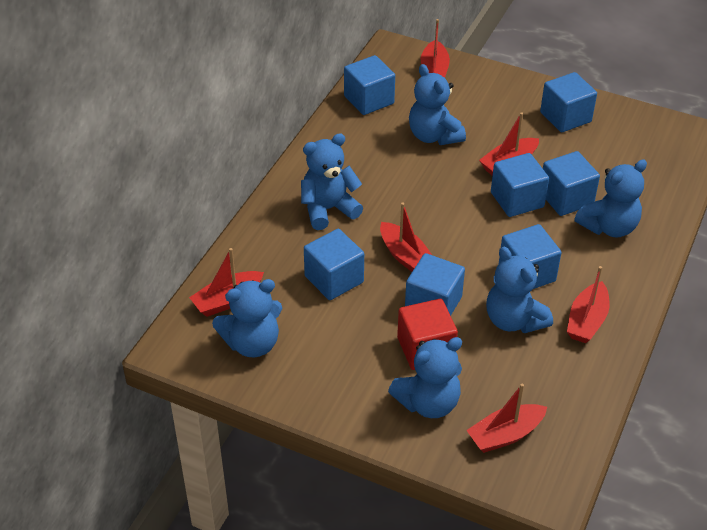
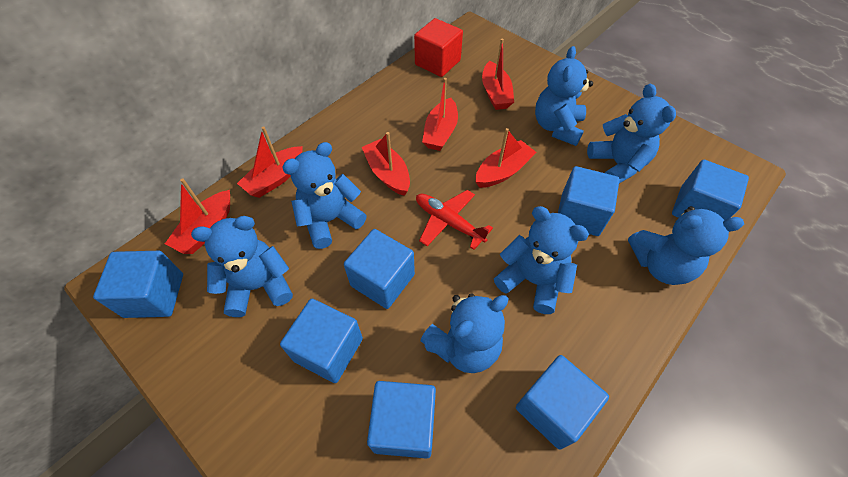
blue teddy bear: [212,279,282,357] [301,133,363,230] [388,337,462,418] [409,64,466,145] [486,247,553,333] [575,159,647,238] = 6 -> [191,216,293,317] [282,142,367,249] [420,293,509,373] [494,206,589,314] [535,46,593,146] [587,84,676,183] [628,206,744,285] = 7
red plane: none = 0 -> [416,190,493,250] = 1

